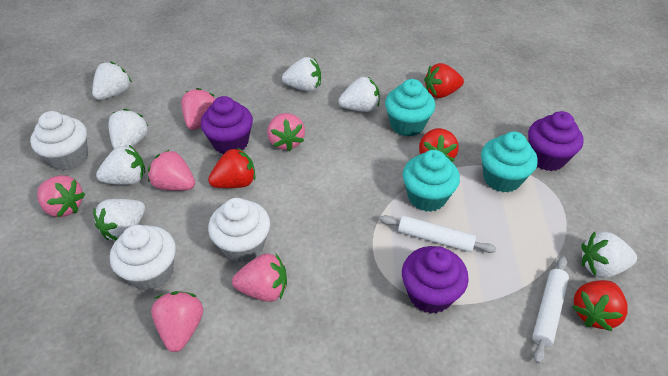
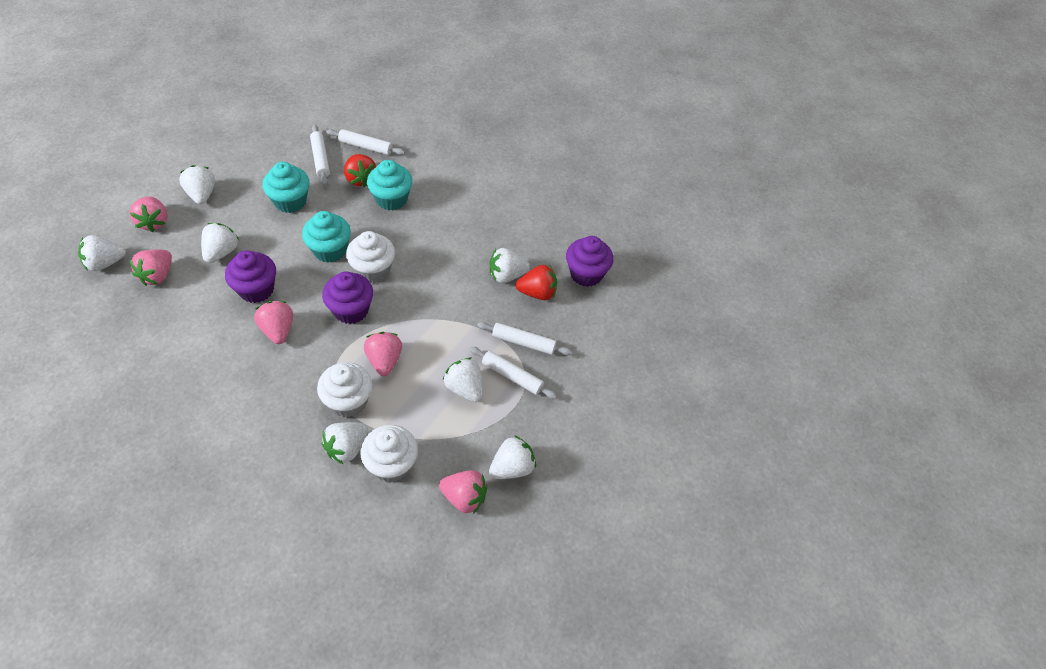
pink strawberry: [37,175,85,217] [148,149,195,191] [151,291,203,352] [181,88,215,130] [232,253,287,302] [267,113,305,151] = 6 -> [129,197,168,232] [130,249,172,286] [254,301,293,344] [364,332,402,376] [439,470,488,514] = 5
red strawberry: [208,148,256,188] [419,128,459,162] [424,63,464,98] [572,280,628,331] = 4 -> [344,154,376,187] [516,265,557,300] = 2
white rolling pin: [380,215,496,253] [532,256,569,364] = 2 -> [310,125,330,186] [326,129,405,155] [470,347,557,399] [477,322,572,355] = 4

